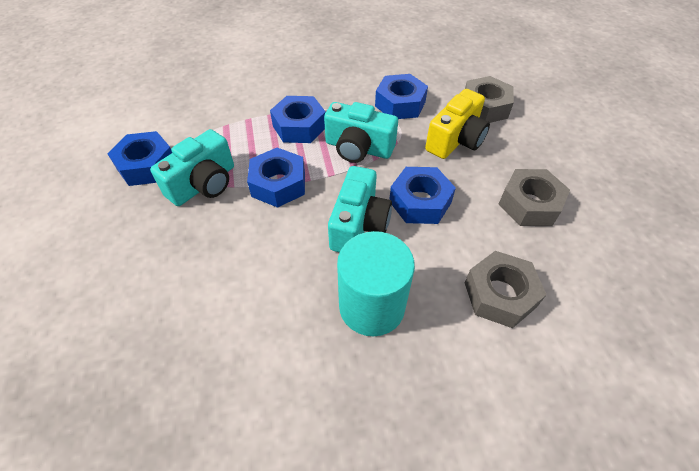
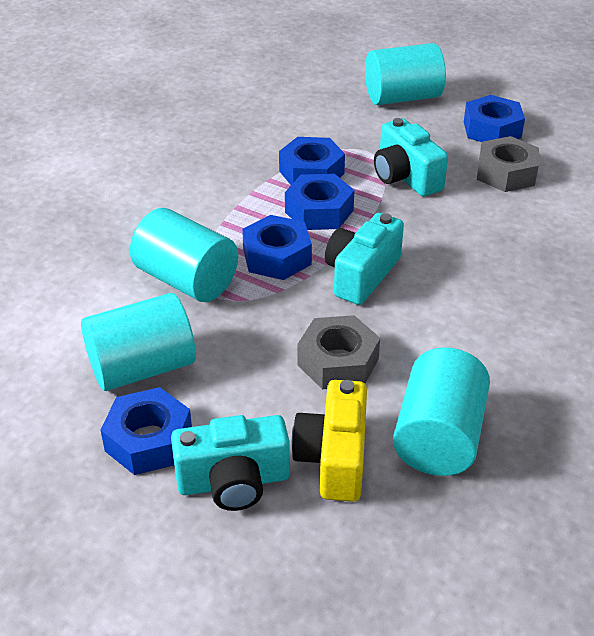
grey nut: [465,76,514,123] [465,251,547,328] [499,169,570,226] = 3 -> [298,315,380,389] [477,136,539,192] = 2
turquoise cylinder: [337,231,415,336] = 1 -> [81,293,196,391] [130,208,238,302] [365,43,446,105] [393,348,490,476] = 4

